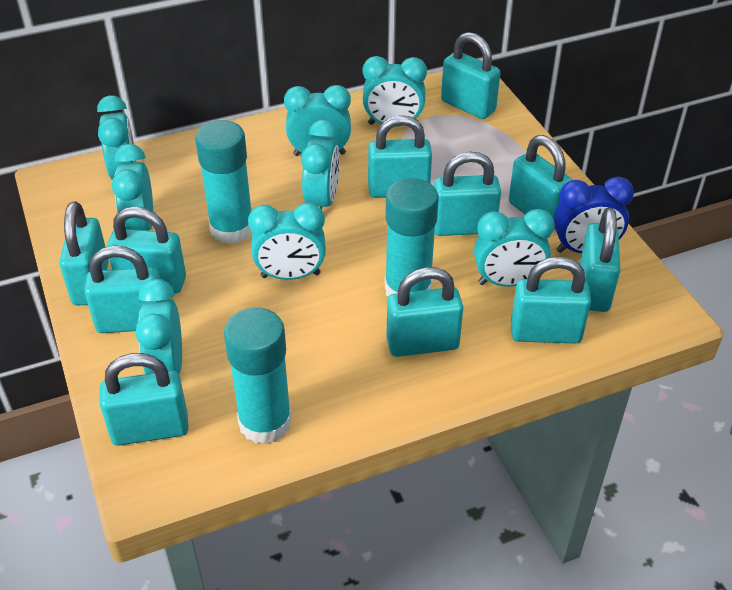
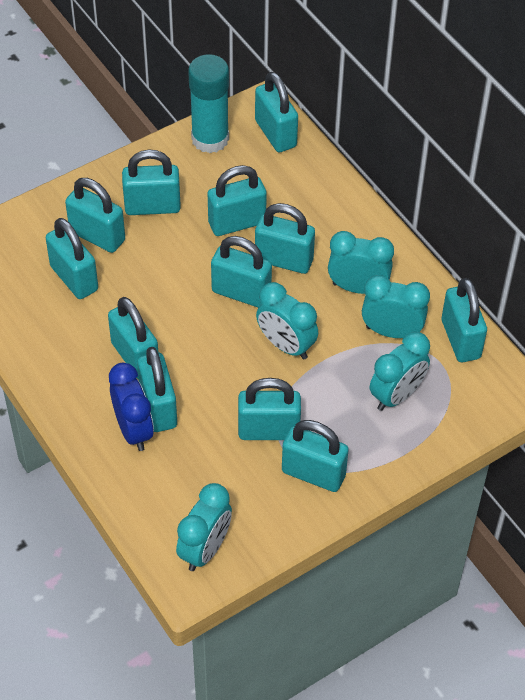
turquoise clock: [97,95,136,180] [112,144,153,231] [136,279,182,375] [248,203,326,280] [284,85,351,156] [301,120,340,209] [363,56,427,126] [474,209,554,287] = 8 -> [176,483,232,571] [256,282,318,360] [328,231,394,294] [362,275,430,338] [370,332,430,411] = 5
turquoise glue stick: [195,120,252,244] [224,307,292,444] [385,178,439,297] = 3 -> [188,54,229,153] = 1
turquoise padlock: [59,202,109,305] [84,245,160,333] [100,353,189,446] [107,206,186,293] [368,115,432,198] [386,267,463,357] [434,152,501,236] [441,32,500,119] [509,135,573,230] [511,256,591,343] [580,207,620,312] = 11 -> [46,218,98,299] [65,178,125,253] [108,297,158,380] [122,150,181,215] [137,347,177,432] [208,165,267,236] [211,236,272,308] [238,378,301,440] [255,72,298,153] [255,203,315,274] [282,420,349,492] [442,278,487,362] = 12

